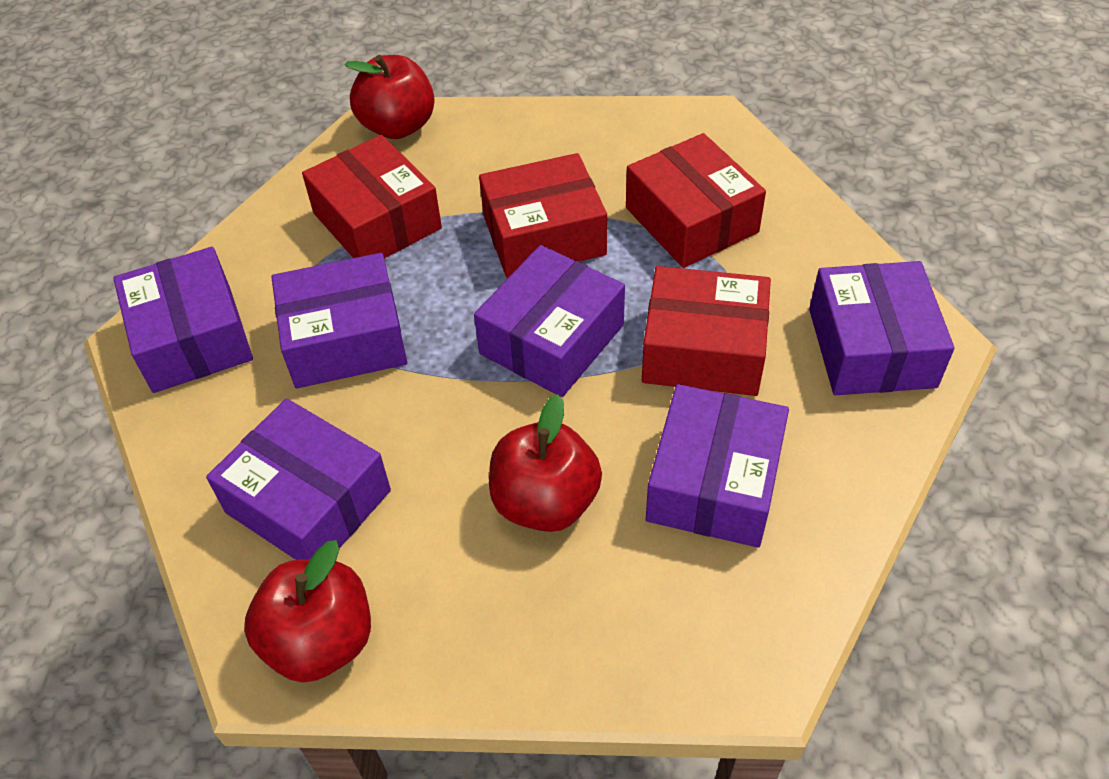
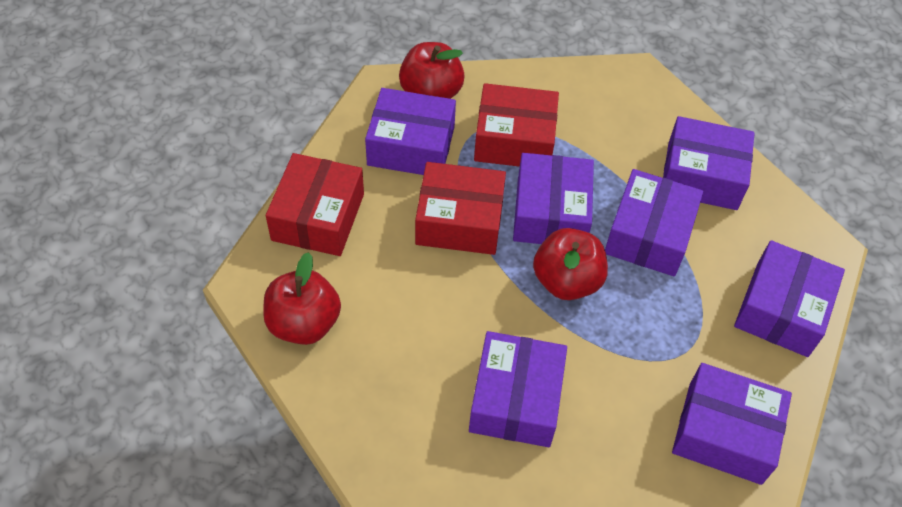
purple box: [113,247,253,393] [206,398,391,560] [271,253,407,388] [474,245,625,397] [646,384,789,548] [809,261,954,395] = 6 -> [365,88,456,175] [469,331,567,447] [513,153,594,244] [605,169,703,277] [663,116,755,210] [672,363,792,485] [734,240,845,357] = 7
red box: [302,135,442,258] [479,153,607,278] [626,133,766,268] [642,266,771,396] = 4 -> [266,153,364,256] [415,162,506,255] [474,83,559,167] = 3

